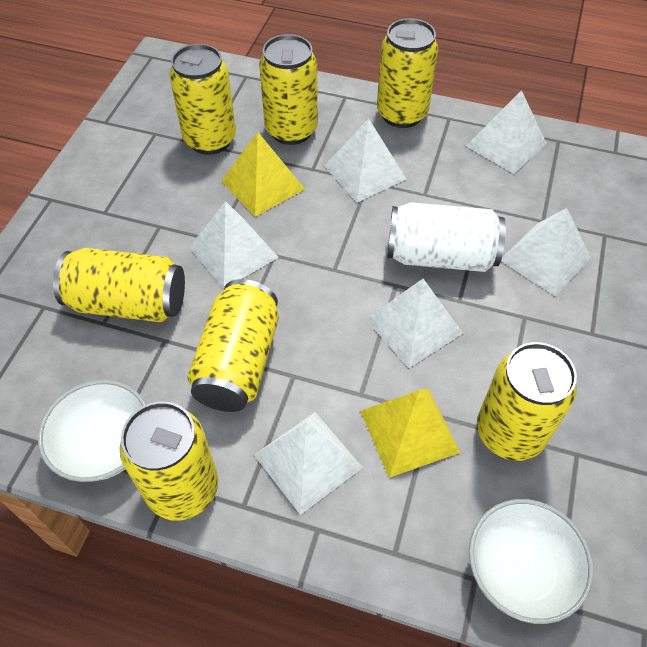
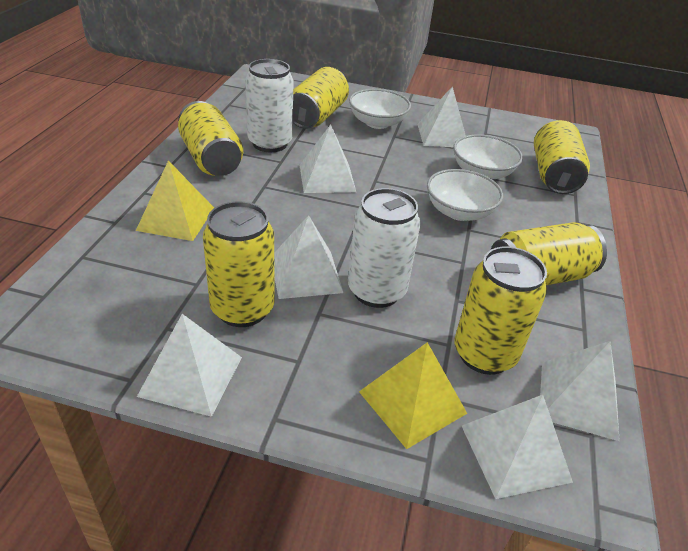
white bowl: [38,380,147,482] [469,499,593,624] = 2 -> [349,89,411,129] [427,169,503,221] [453,134,523,179] = 3
white can: [387,202,506,272] = 1 -> [245,59,293,152] [348,188,420,308] = 2
yellow can: [53,248,185,322] [120,401,218,521] [169,44,236,155] [187,279,279,412] [259,34,318,145] [377,18,438,128] [477,342,577,461] = 7 -> [178,101,243,176] [203,201,275,327] [293,67,349,129] [454,247,547,375] [491,222,607,285] [534,120,590,194] = 6

